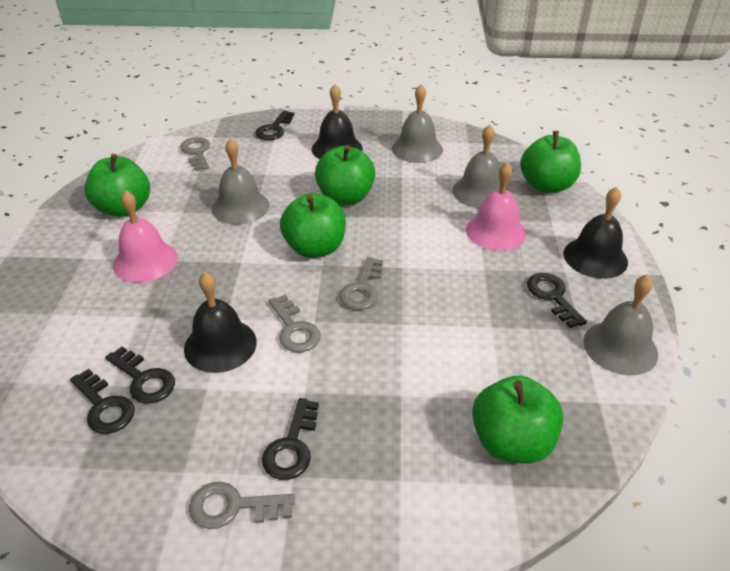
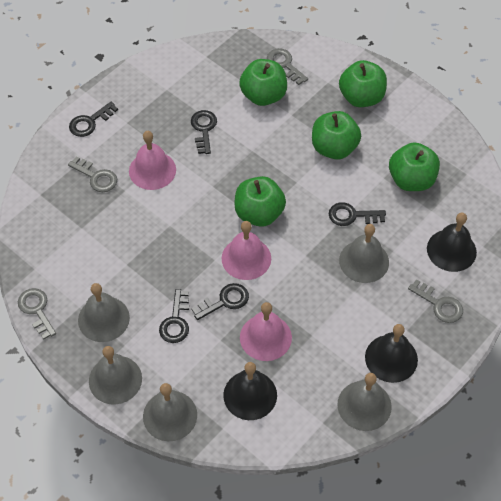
grey bell: [212,138,269,225] [392,84,443,163] [453,125,508,208] [583,274,658,375] = 4 -> [78,283,130,342] [89,346,142,404] [143,383,197,441] [337,373,392,431] [339,224,389,283] = 5
pink bell: [113,190,178,282] [466,162,526,251] = 2 -> [129,131,176,190] [222,221,271,280] [240,302,292,361] = 3

